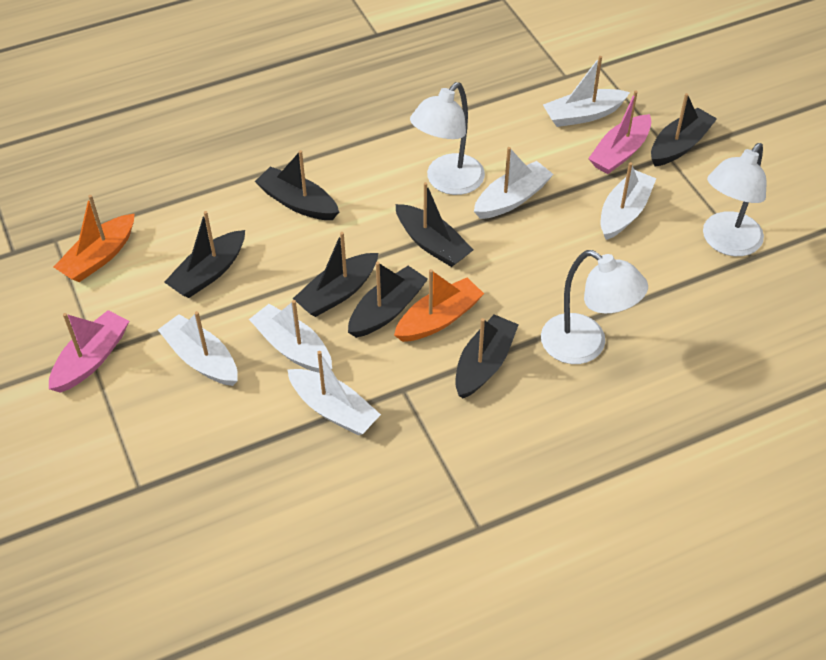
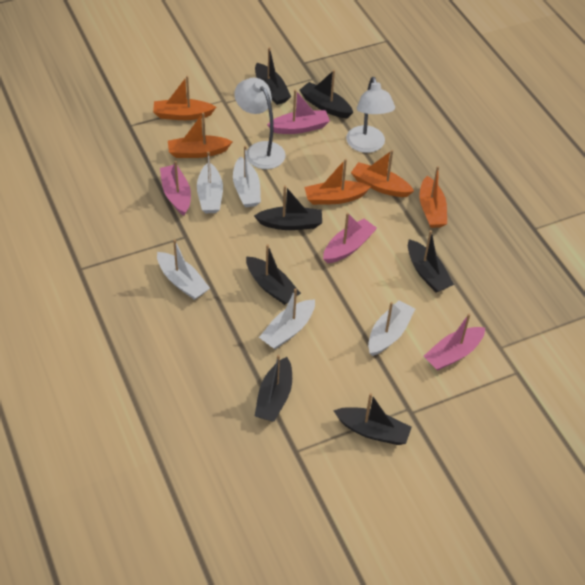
orange boat: [54,195,135,282] [394,269,484,342] = 2 -> [153,76,216,120] [168,113,233,158] [304,159,371,205] [351,150,414,197] [419,166,447,228] = 5
pink boat: [49,310,129,393] [588,90,651,174] = 2 -> [160,161,191,216] [267,90,330,134] [323,213,377,264] [424,314,485,371] = 4
white boat: [158,311,238,386] [249,300,332,373] [287,351,381,435] [474,147,554,219] [543,56,630,127] [600,162,656,240] = 6 -> [157,239,210,300] [197,152,223,213] [233,146,261,207] [259,288,315,349] [368,300,415,356] = 5
white lamp: [410,82,485,195] [541,250,648,364] [703,143,766,256] = 3 -> [234,78,285,169] [346,77,395,153] = 2

